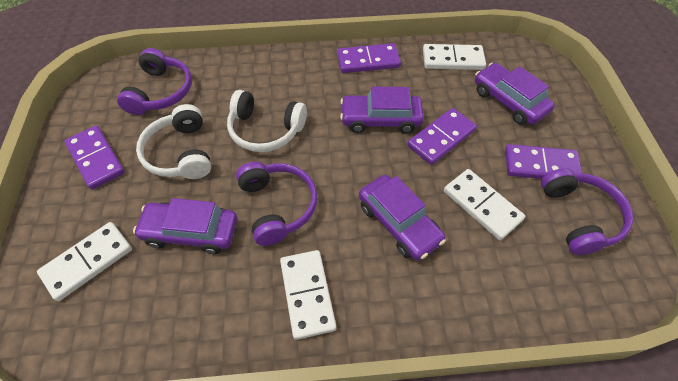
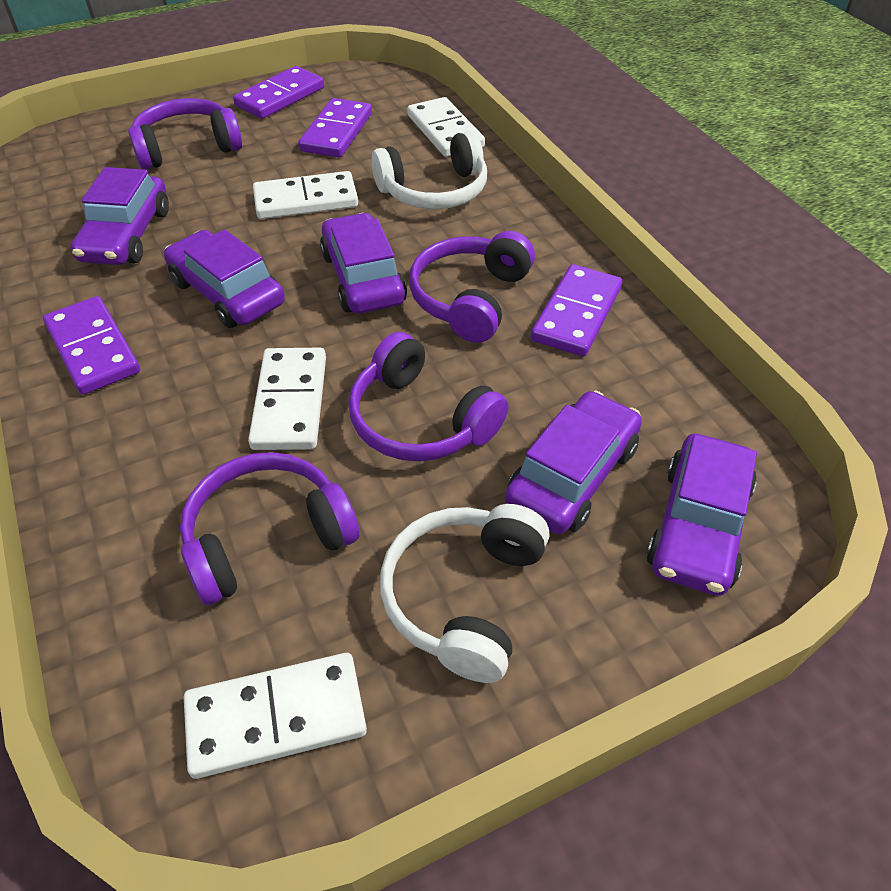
purple car: [133,198,237,254] [340,87,424,133] [359,175,446,261] [475,63,555,125] = 4 -> [71,167,169,265] [164,229,285,328] [320,213,407,314] [505,391,642,534] [647,434,757,596] = 5
purple headphones: [117,48,192,115] [236,162,317,246] [541,168,633,255] = 3 -> [128,98,242,170] [180,452,359,605] [349,332,508,462] [409,231,535,343] = 4

